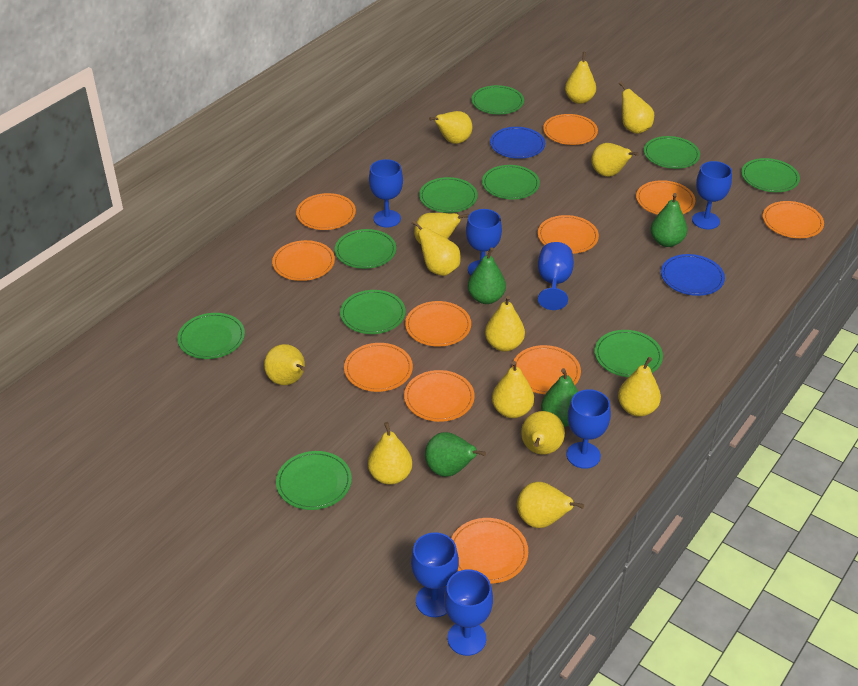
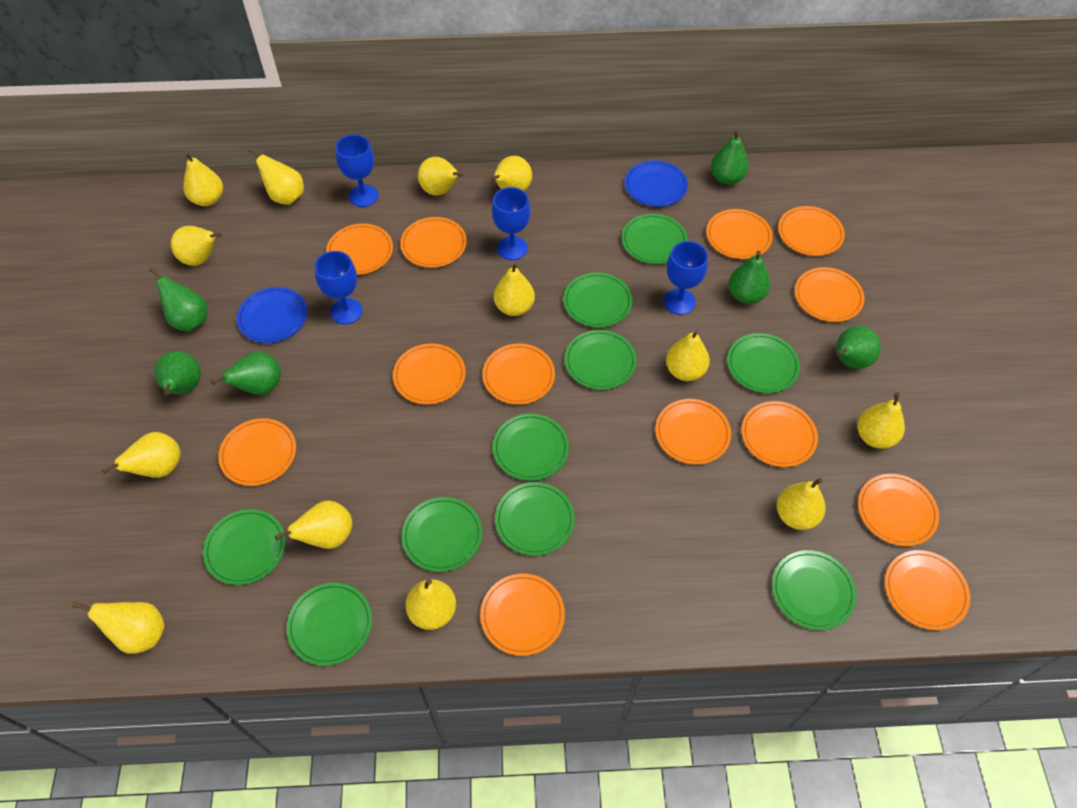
blue goblet: [369,159,403,228] [411,532,459,617] [444,569,493,656] [466,209,502,275] [538,242,574,310] [567,389,611,469] [692,161,732,229] = 7 -> [314,251,363,324] [335,134,378,207] [492,187,531,260] [664,241,708,315] = 4
green pear: [425,432,486,477] [468,247,506,304] [541,368,578,427] [650,193,687,247] = 4 -> [149,267,207,332] [154,351,201,395] [211,351,281,395] [711,129,749,185] [729,251,770,304] [836,326,881,369] = 6
orange plate: [272,240,335,281] [296,193,356,230] [344,343,413,392] [404,370,475,422] [405,301,471,347] [451,518,528,584] [512,345,581,394] [538,215,599,254] [543,114,598,145] [636,180,695,215] [763,201,824,238] = 11 -> [218,418,296,486] [326,224,393,275] [393,344,466,404] [400,217,467,268] [480,574,565,656] [482,344,555,405] [655,399,731,465] [706,209,773,259] [741,401,818,467] [778,206,845,256] [795,267,865,322] [858,474,939,546] [885,550,970,630] = 13

